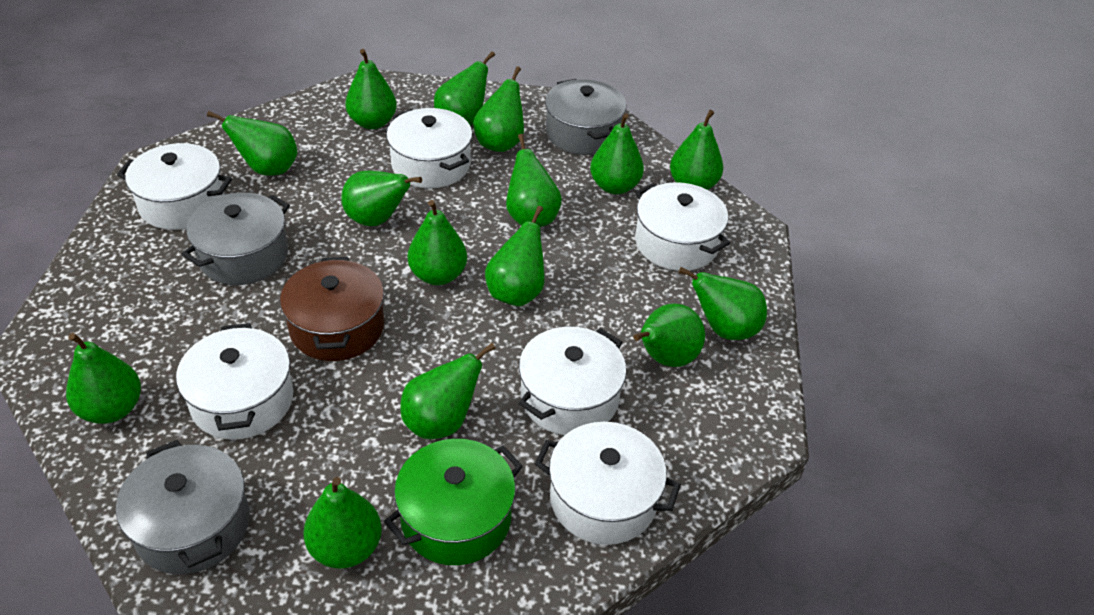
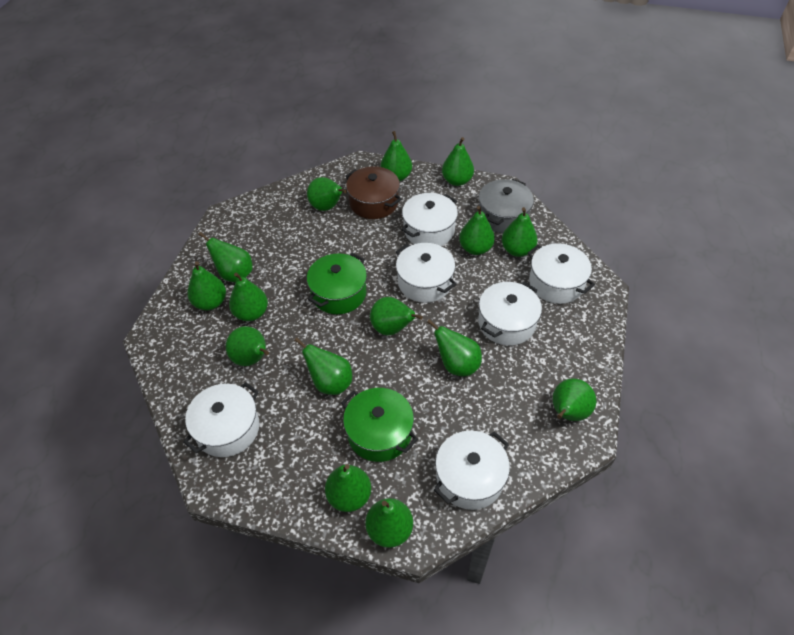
green pot: [384,439,523,565] = 1 -> [307,253,367,314] [341,388,418,462] = 2
grey pot: [116,440,250,574] [181,193,290,285] [545,79,626,155] = 3 -> [478,179,534,233] = 1

